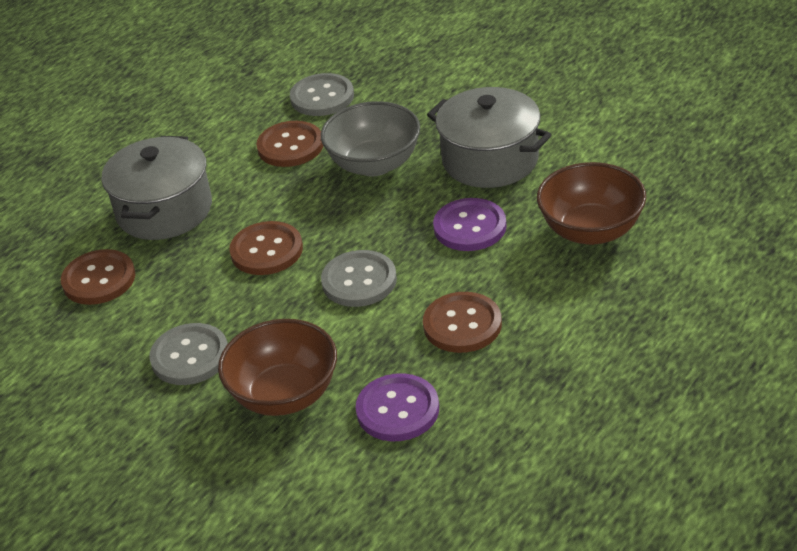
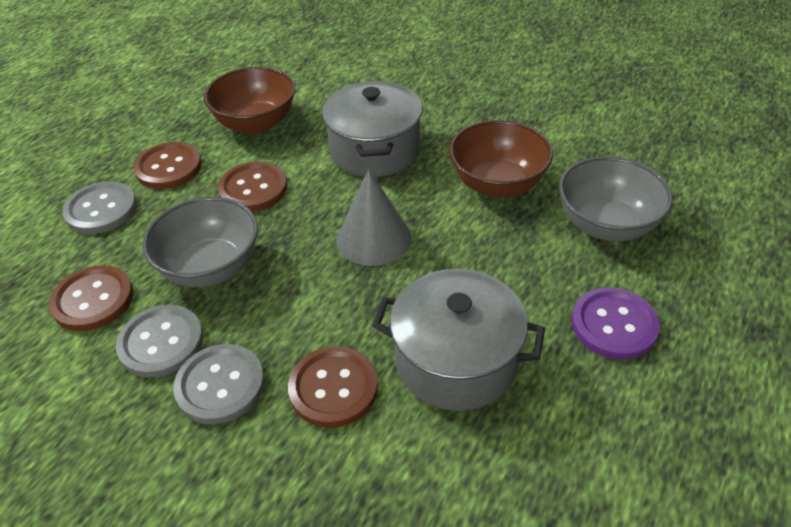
grey bowl: [321,101,420,176] = 1 -> [142,197,258,287] [559,156,673,241] = 2
grey cone: none = 0 -> [337,169,412,266] = 1
purple button: [356,373,439,441] [433,198,507,251] = 2 -> [572,287,660,359] = 1

